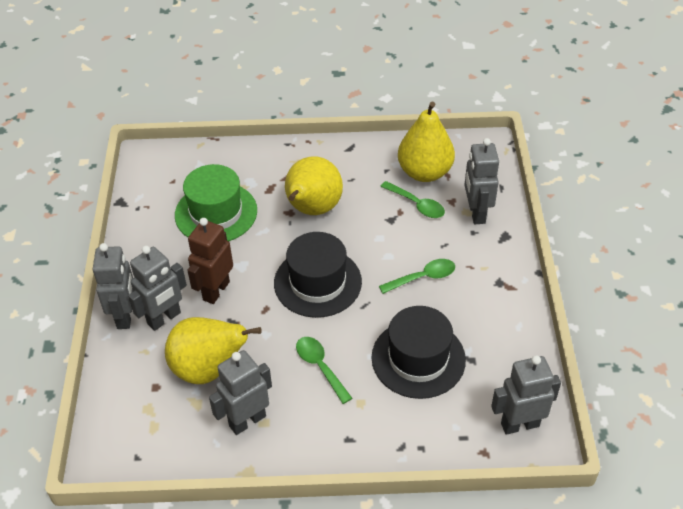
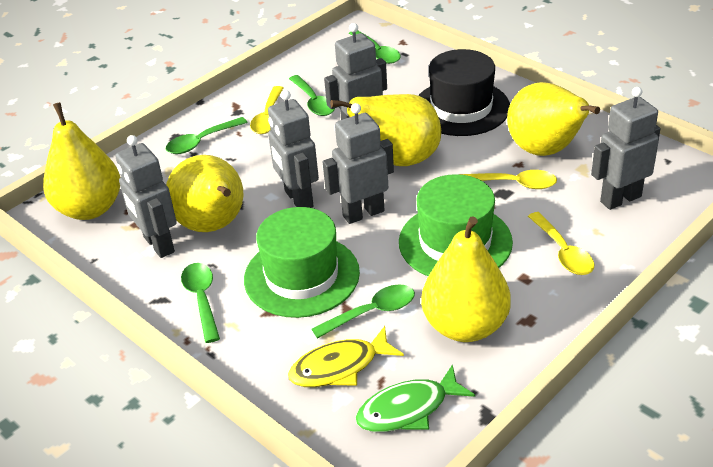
black hat: [274,232,362,318] [371,306,466,399] = 2 -> [418,49,510,136] = 1
brown robot: [187,218,233,304] = 1 -> none = 0
green fish: none = 0 -> [356,364,475,432] = 1
green hat: [175,164,257,241] = 1 -> [244,207,360,318] [399,174,513,276] = 2
green spoon: [296,337,352,404] [379,259,455,294] [380,181,445,218] = 3 -> [166,117,248,154] [181,263,220,343] [289,75,335,116] [312,284,415,339] [349,30,401,64] = 5
yellow fish: none = 0 -> [288,326,404,387] = 1
yellow pear: [165,317,262,384] [285,156,343,215] [398,102,455,182] = 3 -> [43,102,120,220] [166,155,244,232] [330,94,441,166] [421,216,511,342] [507,82,600,156] = 5
yellow spoon: none = 0 -> [250,86,283,134] [459,170,557,189] [528,212,595,275] = 3

